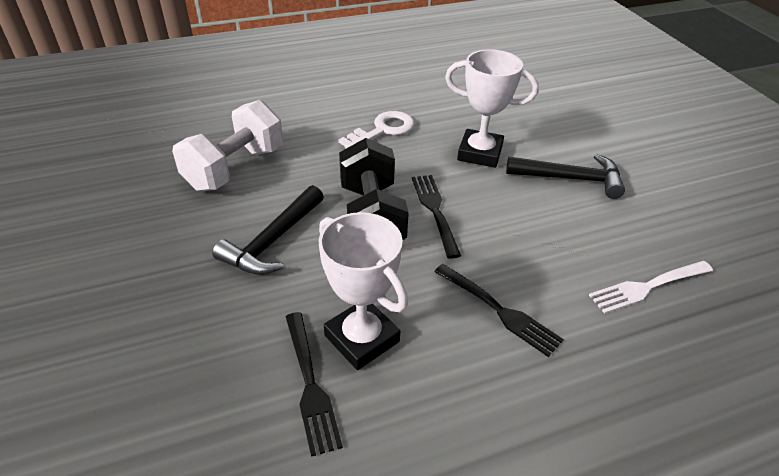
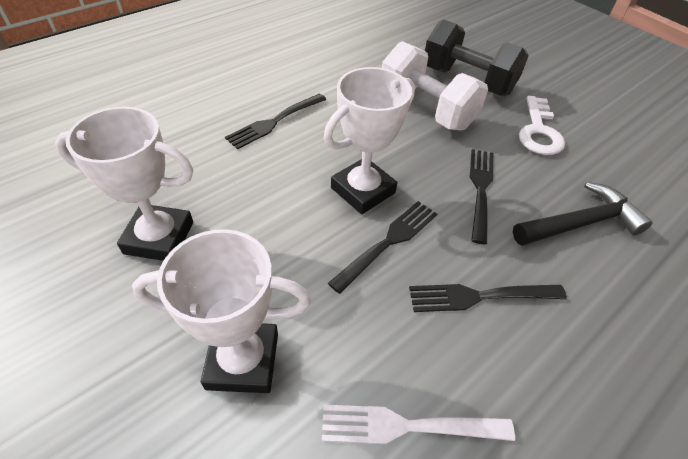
black fork: [286,312,343,457] [412,175,461,259] [434,264,564,357] = 3 -> [225,94,326,150] [328,201,437,294] [409,284,567,312] [470,149,493,244] = 4
black hammer: [212,185,324,275] [506,154,625,199] = 2 -> [513,182,653,246] = 1
white trophy: [318,212,408,370] [445,49,539,168] = 2 -> [55,107,194,261] [132,229,311,393] [324,67,415,214] = 3

